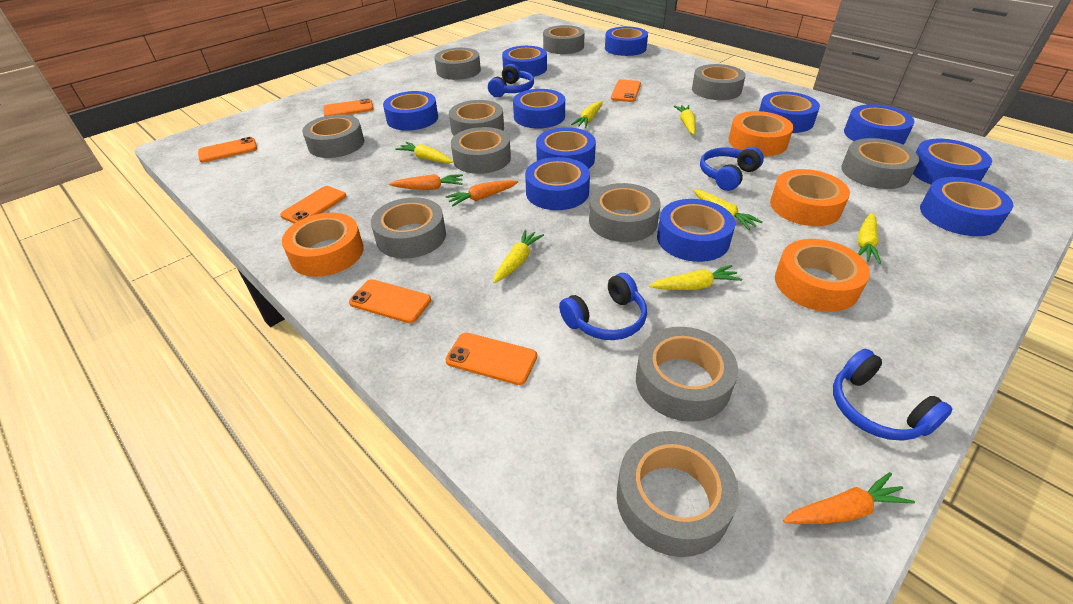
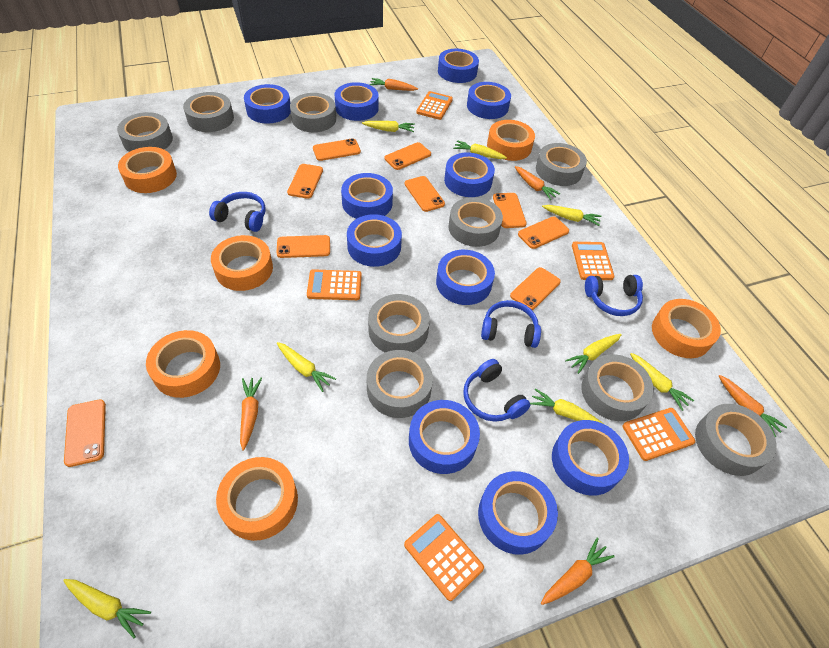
grey tape: [302,114,364,158] [371,197,446,259] [434,48,481,80] [449,100,504,136] [451,127,511,174] [543,25,585,54] [589,183,661,242] [617,431,739,557] [636,327,738,422] [692,64,746,100] [841,138,919,189] = 11 -> [117,112,173,152] [183,92,234,132] [290,93,336,132] [367,350,433,418] [368,294,430,352] [448,197,503,247] [536,143,587,186] [581,354,654,421] [695,404,777,476] = 9
orange calculator: none = 0 -> [307,269,362,300] [404,514,484,601] [416,91,453,120] [572,242,615,280] [622,408,696,461] = 5
orange carrot: [389,174,463,190] [445,180,518,207] [783,472,915,524] = 3 -> [240,377,262,450] [369,78,418,91] [515,166,560,200] [541,537,615,605] [719,375,787,437] = 5
orange phone: [198,137,257,163] [280,186,347,224] [323,98,373,116] [349,279,431,323] [445,333,537,385] [611,79,641,102] = 6 -> [64,400,106,467] [277,235,330,258] [287,164,323,199] [313,138,361,161] [384,142,431,170] [405,176,445,212] [493,193,527,228] [510,267,561,310] [518,216,569,249] = 9
orange tape: [282,213,364,277] [728,111,793,156] [770,169,850,226] [775,239,870,312] = 4 -> [118,147,177,193] [146,330,220,398] [211,235,273,291] [216,457,298,541] [487,120,535,161] [652,299,721,358] = 6
yellow carrot: [395,142,453,164] [493,229,544,283] [571,101,603,128] [649,265,742,290] [674,105,696,135] [694,190,763,230] [858,213,881,264] = 7 -> [63,579,151,638] [277,342,336,392] [362,121,415,132] [453,140,507,159] [530,388,602,423] [542,205,601,226] [565,334,622,374] [630,353,694,411] = 8

